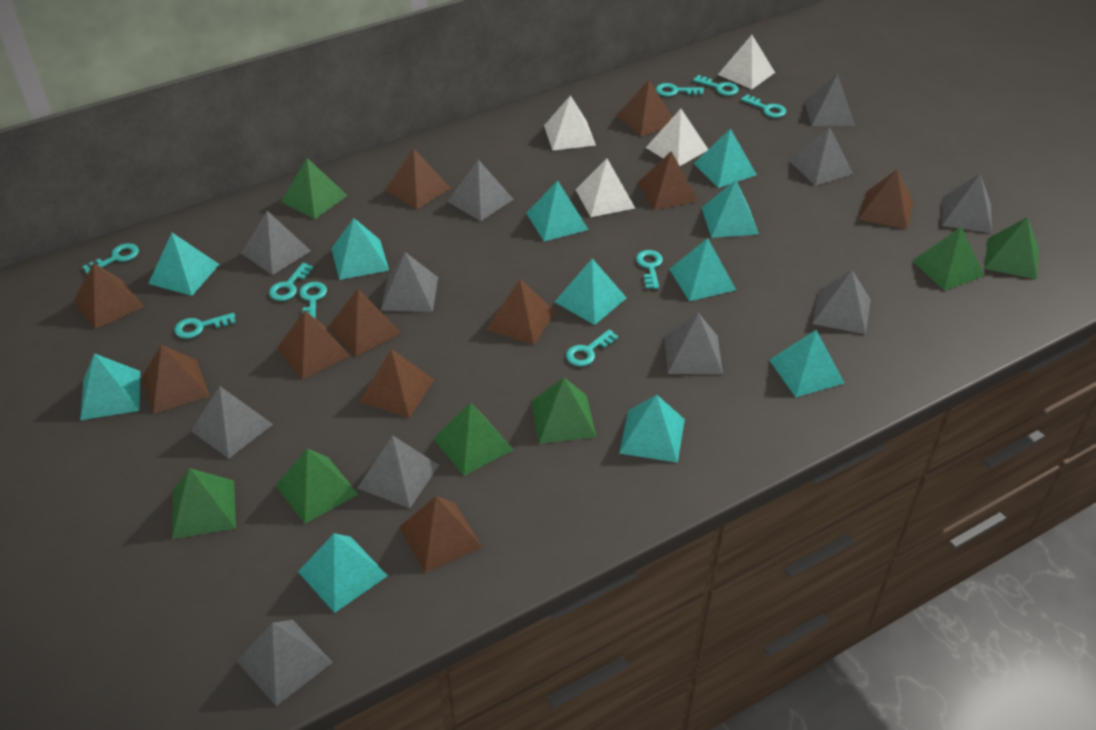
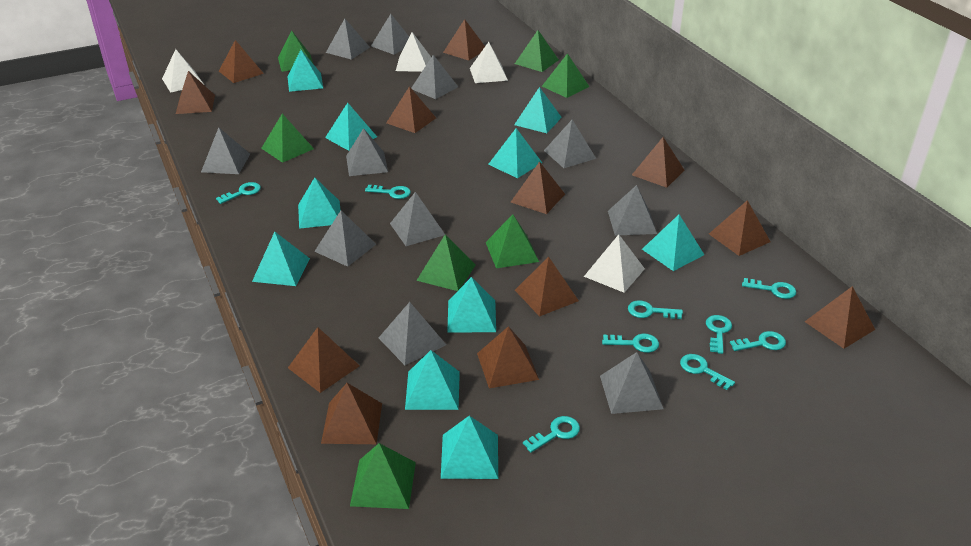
brown pyramid: [73,262,144,329] [142,345,209,414] [277,311,350,379] [328,289,401,356] [359,349,434,418] [385,149,450,209] [399,496,482,573] [486,279,556,345] [616,80,673,136] [638,151,698,210] [859,170,914,230] = 11 -> [176,71,215,114] [219,40,264,83] [288,327,360,393] [321,383,382,444] [386,86,436,133] [443,19,485,61] [477,326,539,388] [511,161,565,214] [515,257,579,317] [632,137,684,188] [709,200,771,256] [805,286,875,349] = 12
turquoise pyramid: [80,353,140,420] [148,233,220,296] [298,533,388,613] [331,218,389,280] [526,180,589,241] [555,259,627,325] [619,394,685,463] [669,238,736,301] [694,128,757,188] [702,180,759,238] [769,330,844,397] = 11 -> [252,232,310,286] [287,50,323,92] [298,177,341,229] [325,103,377,151] [405,350,460,410] [441,416,498,479] [447,277,496,333] [488,128,542,178] [514,87,562,133] [642,215,704,271] = 10

